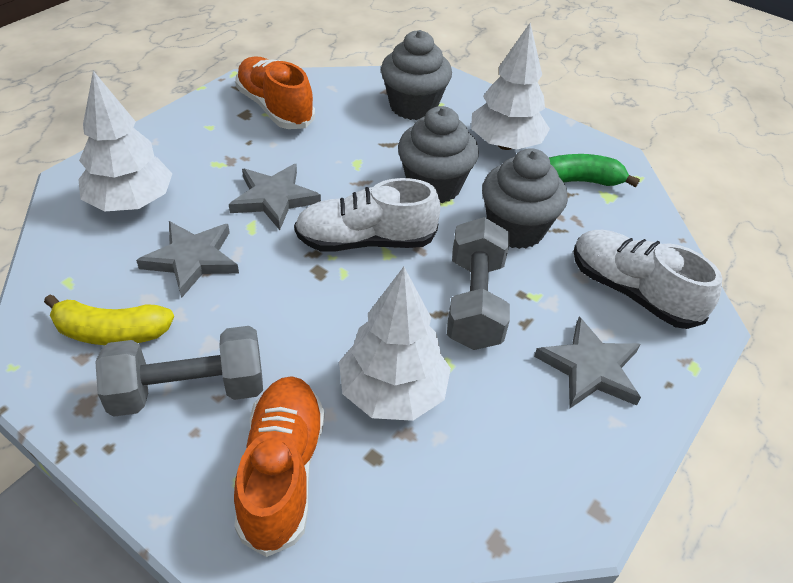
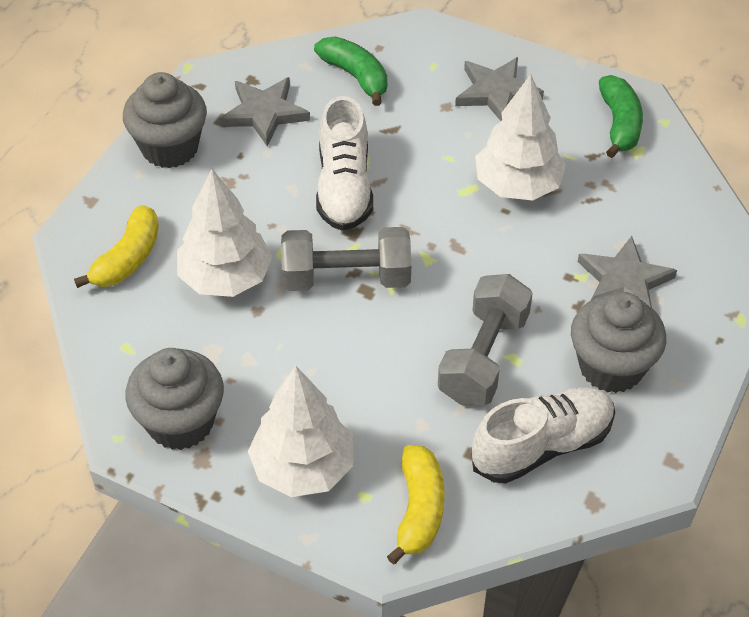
green banana: [549,154,640,187] = 1 -> [314,37,388,106] [599,75,643,158] = 2
orange shoe: [234,376,325,557] [235,57,315,129] = 2 -> none = 0
yellow banana: [44,294,174,345] = 1 -> [74,205,159,288] [387,445,445,565] = 2

